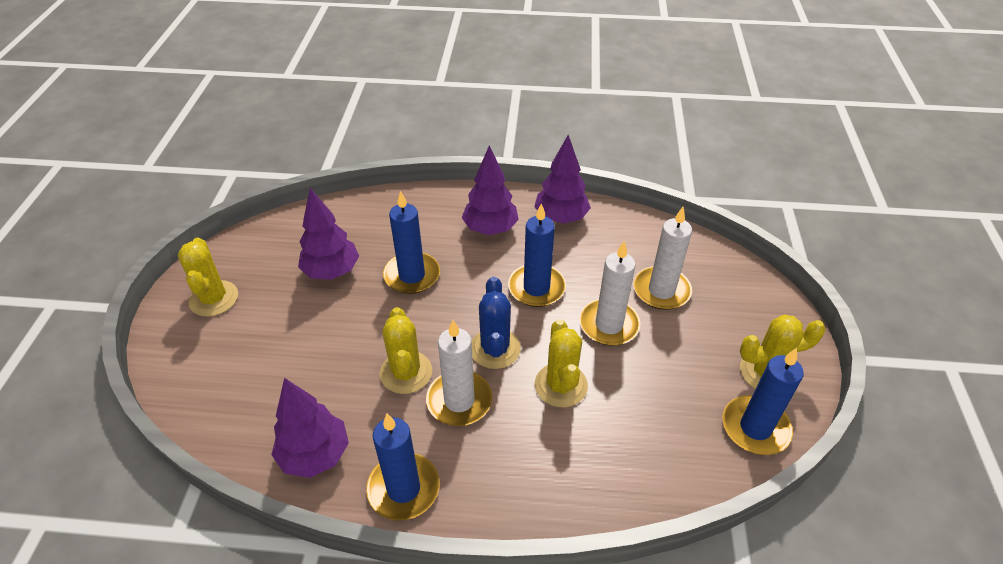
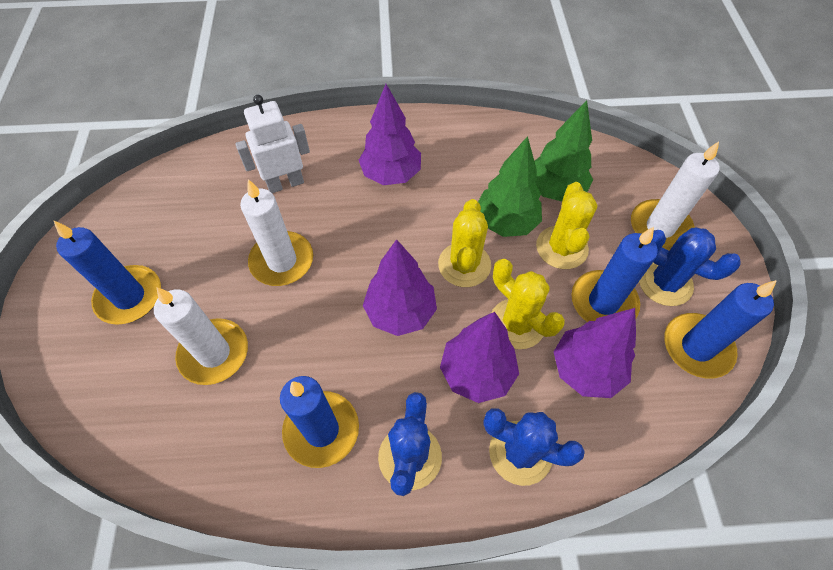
blue cactus: [472,277,521,369] = 1 -> [378,392,442,496] [483,408,585,486] [639,228,741,306] = 3
green tree: none = 0 -> [478,136,542,237] [535,100,593,201] = 2
white robot: none = 0 -> [235,95,310,193] = 1
yellow cactus: [178,237,238,317] [380,307,432,394] [535,319,588,407] [740,314,826,389] = 4 -> [438,199,491,287] [491,259,565,349] [536,182,597,269] = 3

